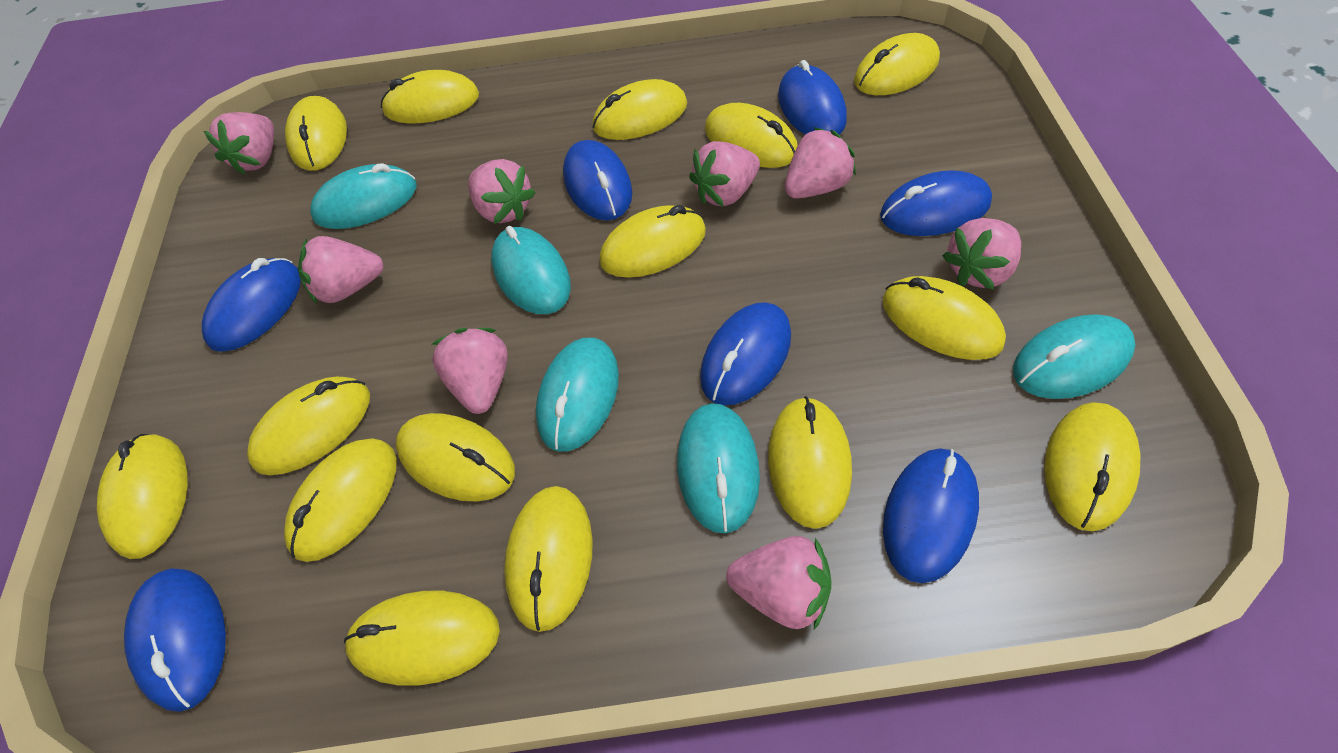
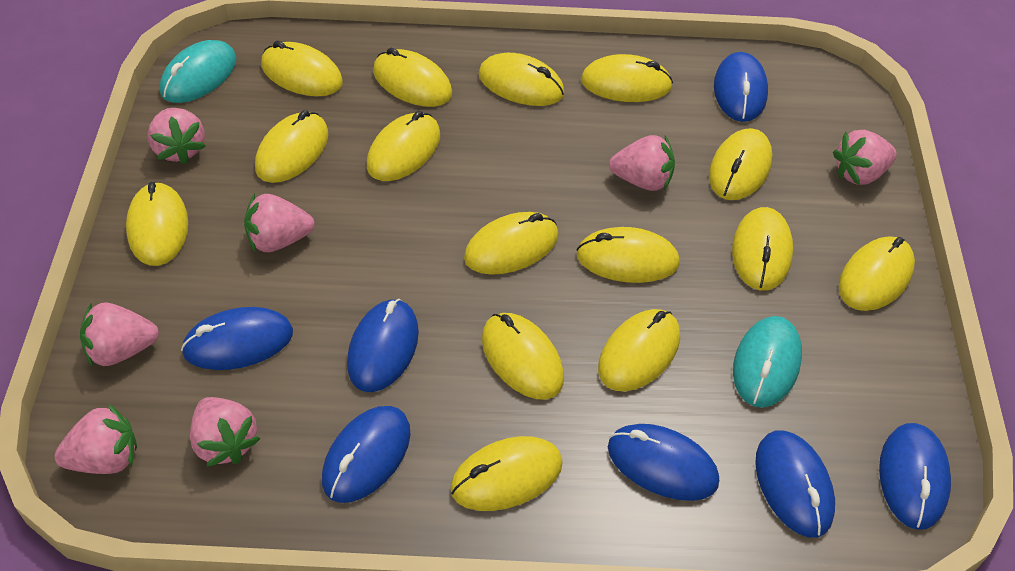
pink strawberry: [204,112,274,174] [298,236,384,304] [431,328,508,414] [468,159,536,224] [689,141,760,207] [726,536,832,630] [785,127,856,199] [942,218,1021,290] = 8 -> [54,404,137,474] [80,303,159,367] [147,108,206,164] [190,397,260,467] [244,194,315,252] [609,135,675,191] [833,130,897,185] = 7
turquoise mouse: [310,163,417,229] [491,226,571,314] [536,338,619,452] [677,403,760,534] [1013,314,1136,399] = 5 -> [160,40,237,103] [733,316,802,408] = 2

